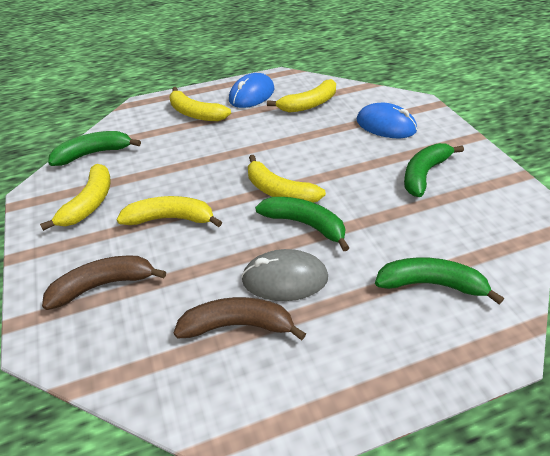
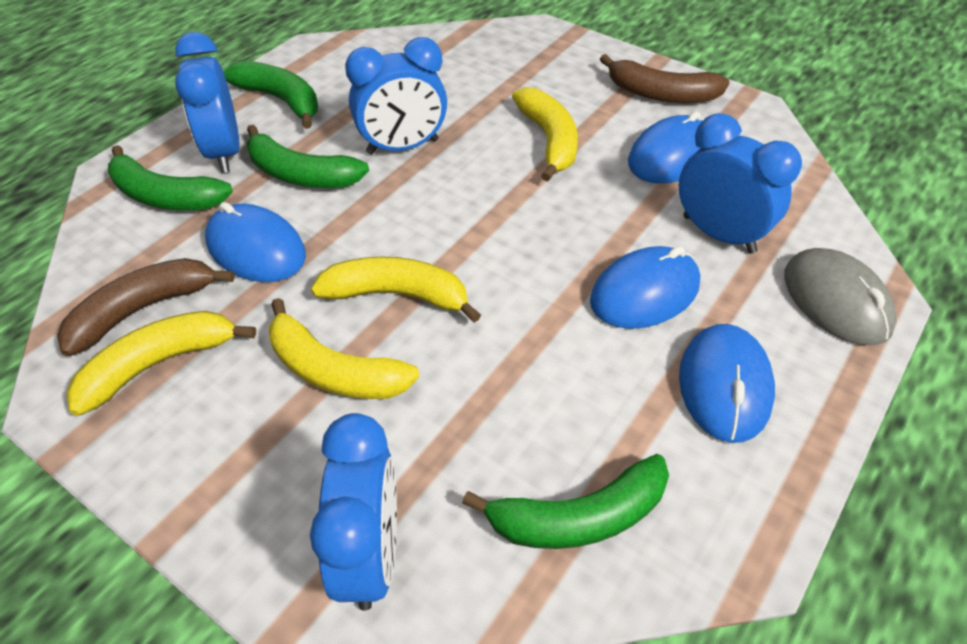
blue clock: none = 0 -> [175,32,240,173] [310,413,397,611] [345,37,447,155] [679,113,802,254] = 4
blue mouse: [229,73,274,108] [356,103,417,138] = 2 -> [205,202,306,282] [590,246,700,329] [628,111,703,183] [679,324,775,443] = 4
yellow banana: [40,164,111,231] [116,196,222,227] [170,87,231,121] [248,155,326,203] [267,79,336,113] = 5 -> [66,311,256,416] [269,298,420,399] [311,257,481,323] [512,87,578,181] = 4

